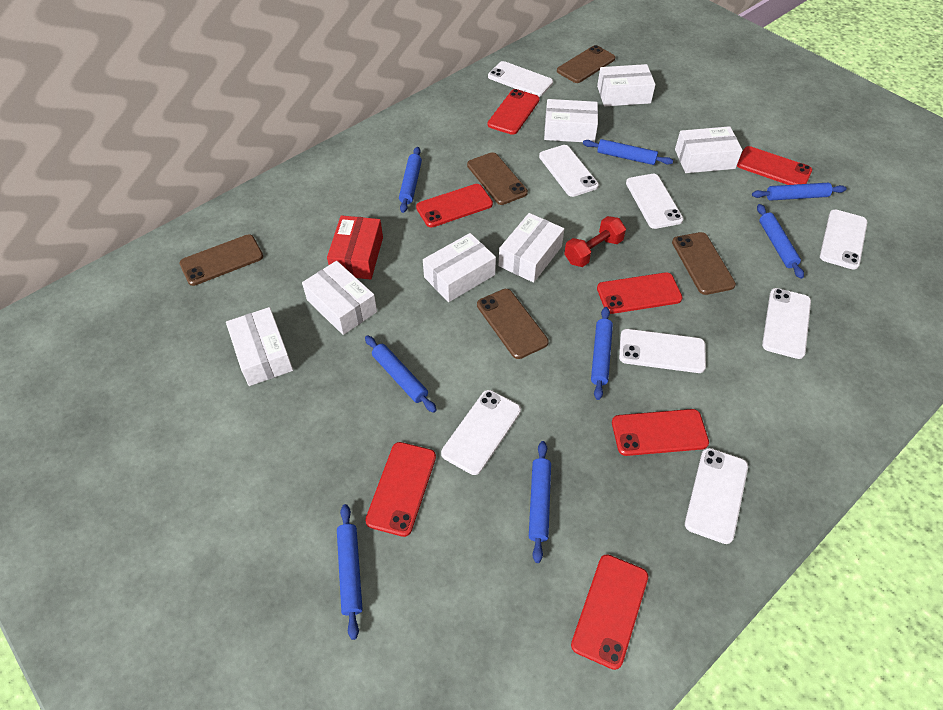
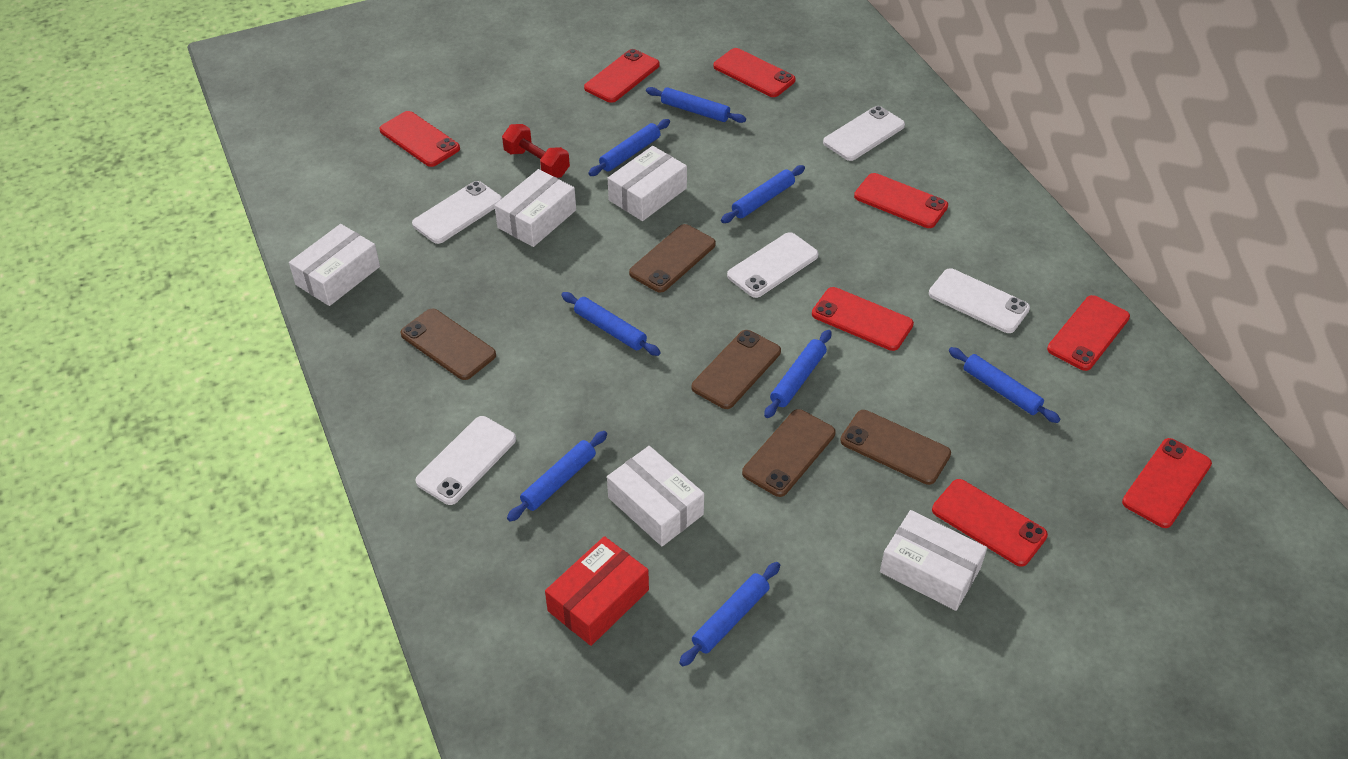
red phone: [365,442,436,537] [416,184,493,227] [488,89,540,135] [571,554,648,670] [597,272,683,314] [612,409,709,456] [737,146,812,185] = 7 -> [379,111,460,167] [584,49,660,103] [713,48,796,97] [812,287,914,351] [854,173,948,228] [932,479,1048,567] [1047,295,1130,371] [1122,438,1212,528] = 8
white box: [226,307,293,386] [302,261,377,335] [423,233,496,302] [499,213,564,283] [544,99,598,142] [597,64,656,106] [675,126,743,173] = 7 -> [289,224,380,306] [494,169,576,247] [607,446,704,546] [608,146,687,221] [880,510,987,611] = 5
white phone: [441,390,521,475] [488,61,553,97] [539,145,599,197] [619,329,706,373] [626,174,683,229] [685,448,748,544] [762,288,811,359] [820,209,867,270] = 8 -> [412,181,502,244] [415,416,516,505] [727,232,819,298] [823,106,905,161] [929,268,1030,333] = 5

